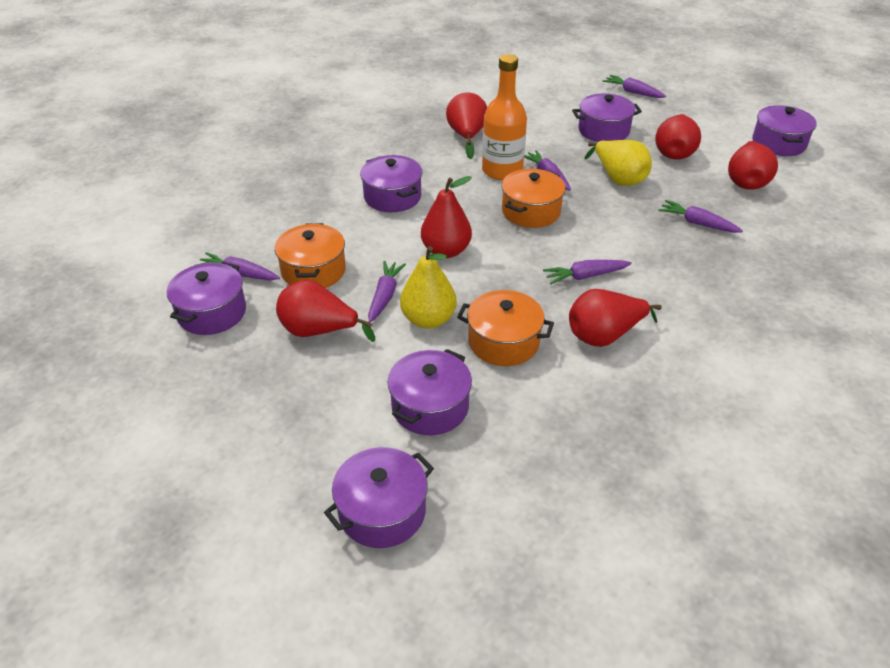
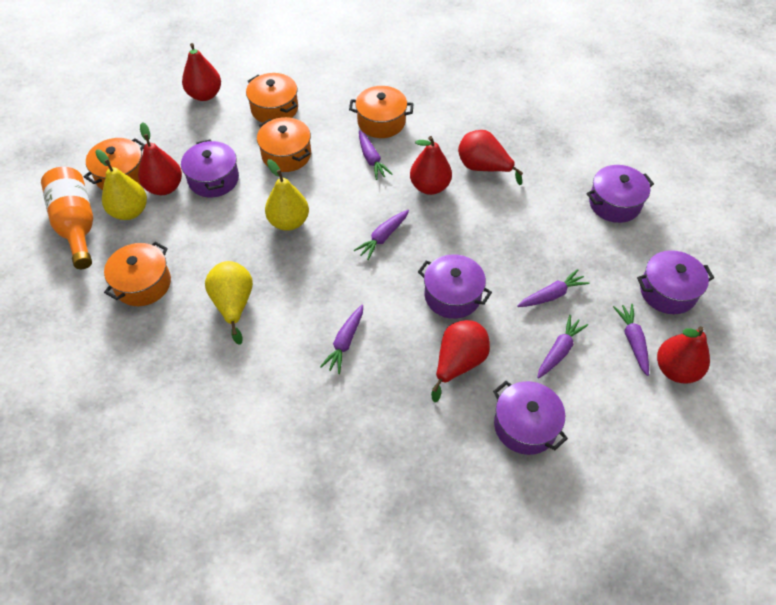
orange pot: [275,223,346,288] [457,290,554,366] [501,169,565,228] = 3 -> [84,138,145,190] [104,242,171,306] [246,73,298,123] [257,117,311,172] [349,86,414,138] = 5
purple pot: [167,262,246,335] [324,447,434,548] [360,155,422,212] [388,349,472,435] [572,93,642,142] [752,105,817,156] = 6 -> [181,139,239,197] [418,254,492,319] [493,381,568,455] [587,165,654,223] [637,250,714,314] = 5
yellow pear: [400,246,457,329] [584,140,652,186] = 2 -> [95,149,147,220] [205,261,253,345] [265,159,309,231] = 3

